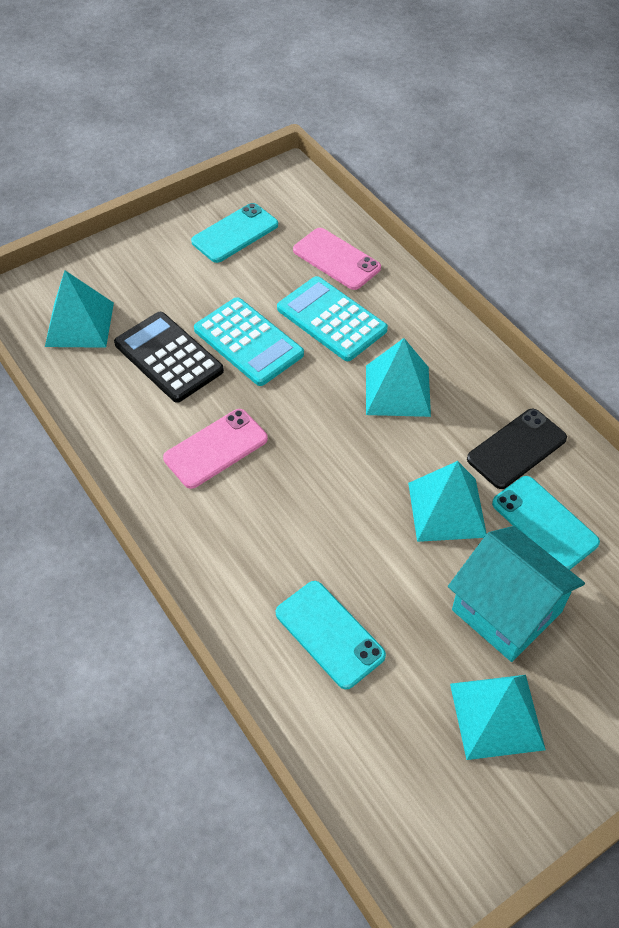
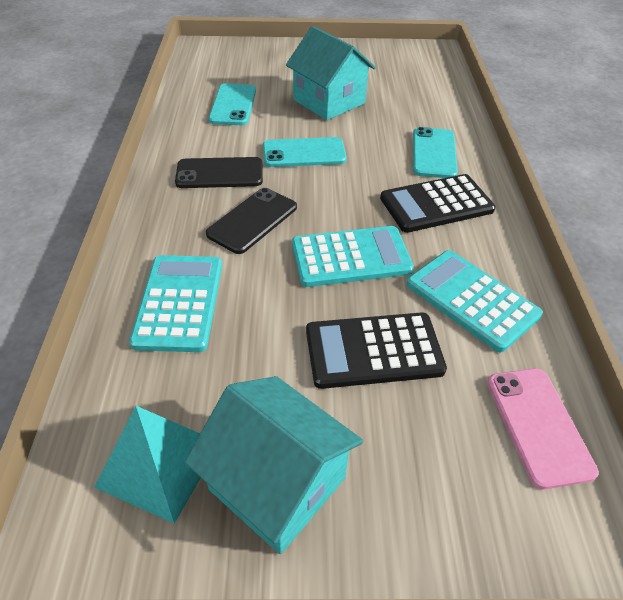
black calculator: [114,312,224,403] = 1 -> [306,312,447,389] [380,174,496,233] = 2
black phone: [467,409,567,489] = 1 -> [175,157,263,188] [206,188,297,254] = 2
pink phone: [163,409,268,489] [293,228,381,290] = 2 -> [487,368,599,489] = 1
turquoise calculator: [194,297,304,386] [277,276,388,361] = 2 -> [129,255,222,352] [292,226,414,287] [407,250,543,352] = 3
turquoise house: [448,526,585,662] = 1 -> [185,376,363,554] [286,26,376,120] = 2
turquoise pyramid: [45,270,114,348] [366,338,431,417] [408,461,487,542] [450,675,546,760] = 4 -> [94,406,201,524] = 1

